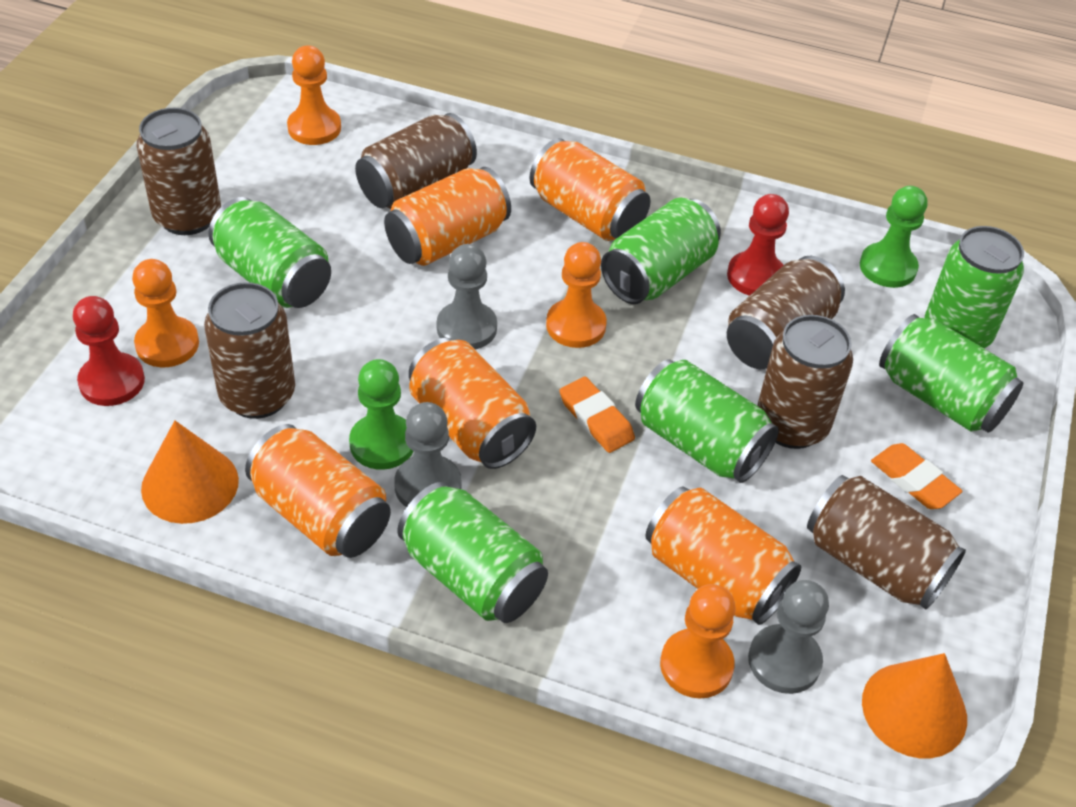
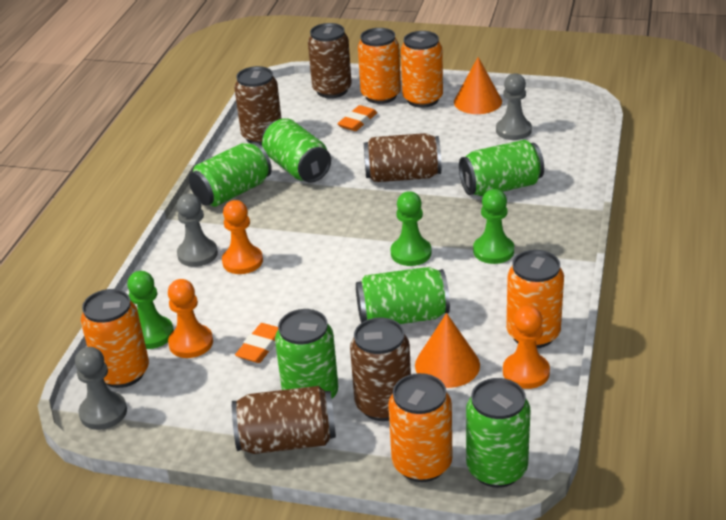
brown can: [136,108,221,235] [204,282,295,419] [355,113,477,209] [727,256,845,369] [757,315,853,449] [807,475,966,610] = 6 -> [232,386,336,454] [234,66,281,145] [308,23,352,98] [350,318,411,421] [364,133,441,182] = 5
green pawn: [349,359,413,470] [860,186,927,288] = 2 -> [127,271,174,349] [391,191,432,266] [473,189,514,264] = 3
orange pawn: [132,259,199,367] [287,45,341,145] [546,242,607,348] [660,584,735,699] = 4 -> [168,279,213,358] [222,200,263,274] [503,306,550,389] = 3
red pawn: [73,296,145,406] [727,194,789,296] = 2 -> none = 0

